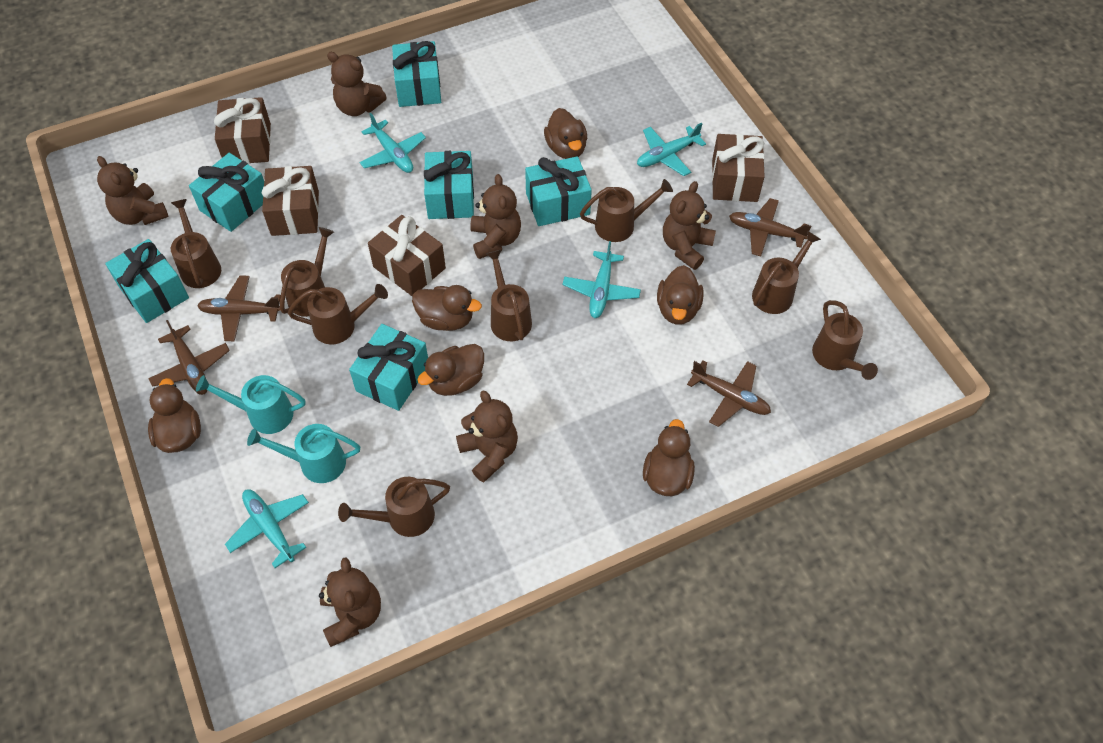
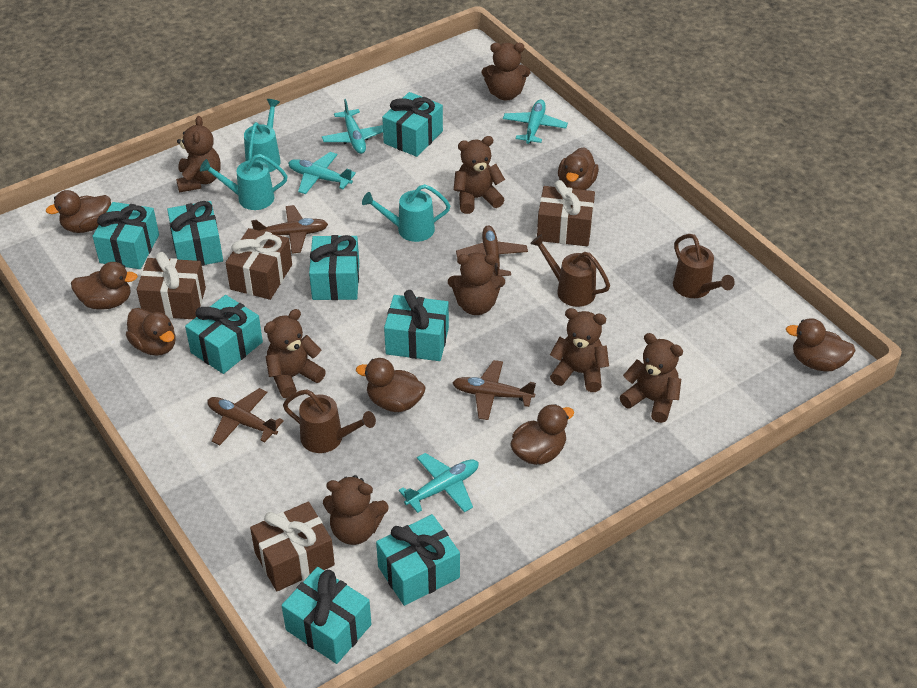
brown duck: [148,378,201,453] [412,285,482,331] [417,344,484,396] [544,108,587,159] [643,419,695,496] [657,265,703,325] = 6 -> [46,190,111,233] [71,262,138,310] [126,308,175,356] [356,358,425,412] [510,404,574,465] [558,147,599,190] [786,318,856,372] = 7
brown teddy bear: [97,156,169,225] [319,557,381,647] [327,52,387,116] [456,390,518,483] [470,174,521,259] [663,181,716,270] = 6 -> [176,116,221,193] [264,309,326,398] [323,475,389,545] [448,252,505,315] [454,136,505,214] [482,43,530,100] [550,308,609,392] [620,333,683,423] = 8
brown watering can: [171,199,221,288] [280,227,334,317] [288,284,388,344] [338,477,450,537] [486,250,532,341] [580,179,673,242] [752,231,821,314] [812,300,878,380] = 8 -> [283,390,376,453] [530,234,610,307] [673,234,735,298] = 3
turquoise gift: [105,239,189,323] [189,153,264,232] [349,324,428,411] [392,41,441,107] [424,151,474,219] [525,156,592,226] = 6 -> [93,202,159,269] [167,201,223,266] [185,295,263,374] [282,567,371,664] [309,235,359,300] [376,514,460,606] [382,92,443,157] [384,290,449,361] = 8
turquoise watering can: [196,375,305,434] [247,424,360,483] = 2 -> [200,154,288,210] [244,99,281,172] [362,184,450,242] = 3

